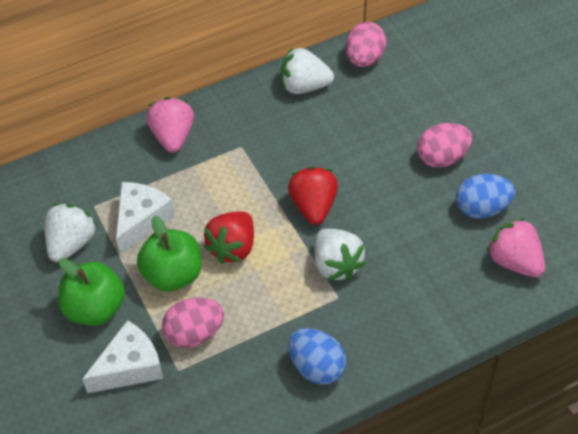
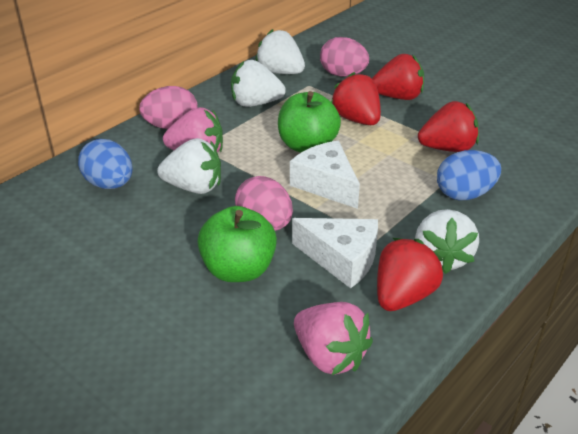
red strawberry: [203,211,254,264] [288,166,338,225] = 2 -> [331,72,381,125] [372,54,424,100] [377,238,443,311] [418,101,479,152] = 4
white strawberry: [45,203,97,262] [281,48,334,94] [315,229,366,281] = 3 -> [157,138,221,194] [231,60,286,107] [255,29,305,74] [415,209,479,274] = 4

